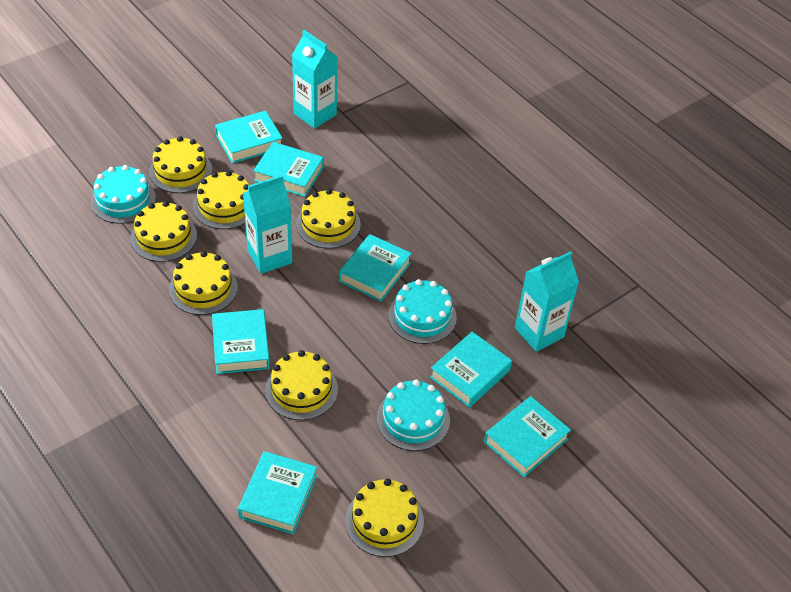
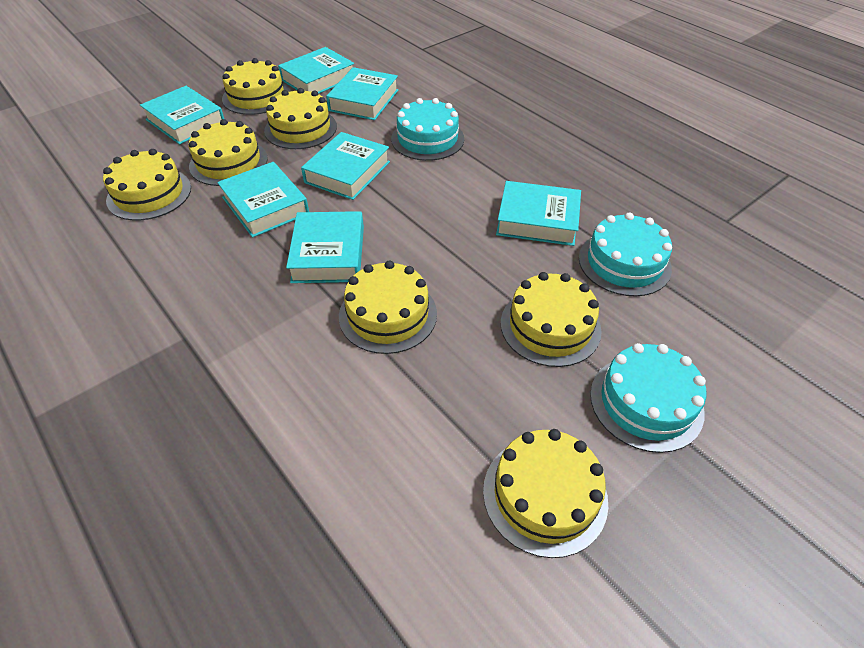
turquoise carton: [243,175,292,274] [292,30,338,129] [515,251,579,352] = 3 -> none = 0

